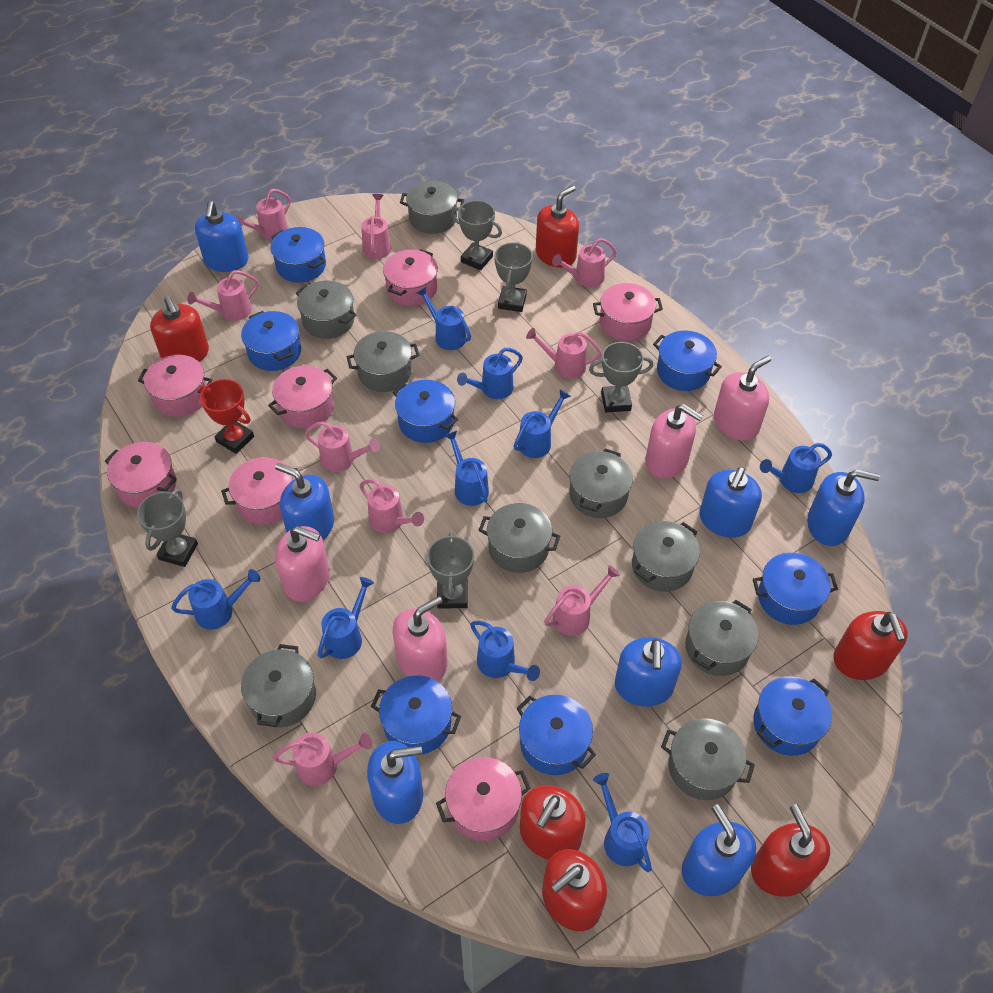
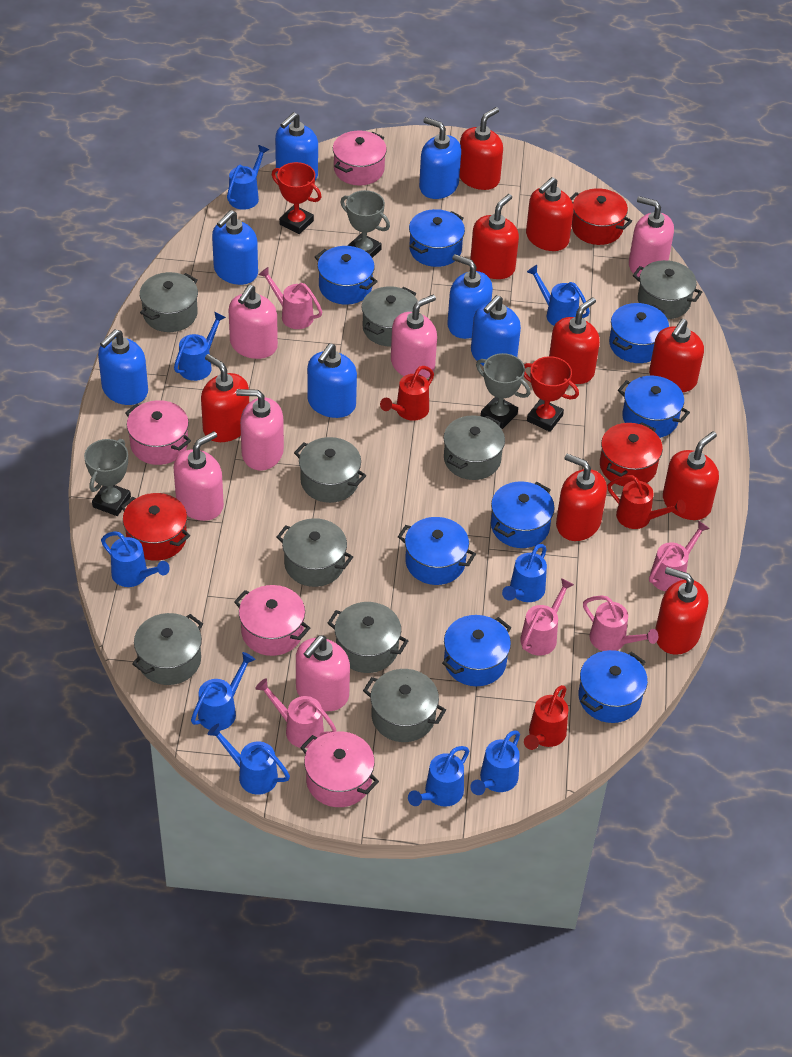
grey trophy: [137,489,198,567] [427,531,474,608] [451,200,502,270] [494,242,533,312] [589,342,653,413] = 5 -> [84,439,131,516] [340,190,390,258] [476,353,530,429] = 3
pink pot: [105,442,177,508] [138,355,213,417] [221,457,298,525] [268,366,337,428] [383,249,438,306] [436,757,531,841] [593,283,663,341] = 7 -> [125,400,191,465] [234,585,310,656] [300,731,379,807] [333,131,387,185] = 4
pink soap dispenser: [275,526,330,602] [393,596,448,681] [645,404,703,479] [714,356,771,441] = 4 -> [174,431,224,521] [229,285,278,359] [236,389,284,470] [296,636,350,711] [391,295,437,378] [629,196,674,277] = 6
pink watering can: [187,270,258,321] [236,189,291,239] [273,733,372,786] [305,421,380,472] [359,479,424,533] [362,194,391,259] [526,328,602,379] [544,565,620,636] [552,238,617,287] = 9 -> [255,678,337,748] [258,267,322,329] [520,578,574,656] [583,596,658,651] [649,521,710,591] = 5
red pot: none = 0 -> [121,493,190,561] [570,188,632,245] [600,422,663,486] = 3
red soap dispenser: [150,296,209,362] [520,785,586,860] [536,185,579,268] [542,849,607,931] [751,804,830,897] [833,611,908,680] = 6 -> [201,354,249,442] [459,107,503,190] [470,194,519,279] [526,177,574,251] [549,297,600,384] [556,454,607,541] [649,319,704,392] [655,567,708,655] [663,431,719,520] = 9
red trophy: [199,379,254,454] = 1 -> [272,162,321,234] [524,356,579,432] = 2
red watering can: none = 0 -> [380,366,434,421] [524,685,568,750] [607,475,686,529] = 3

